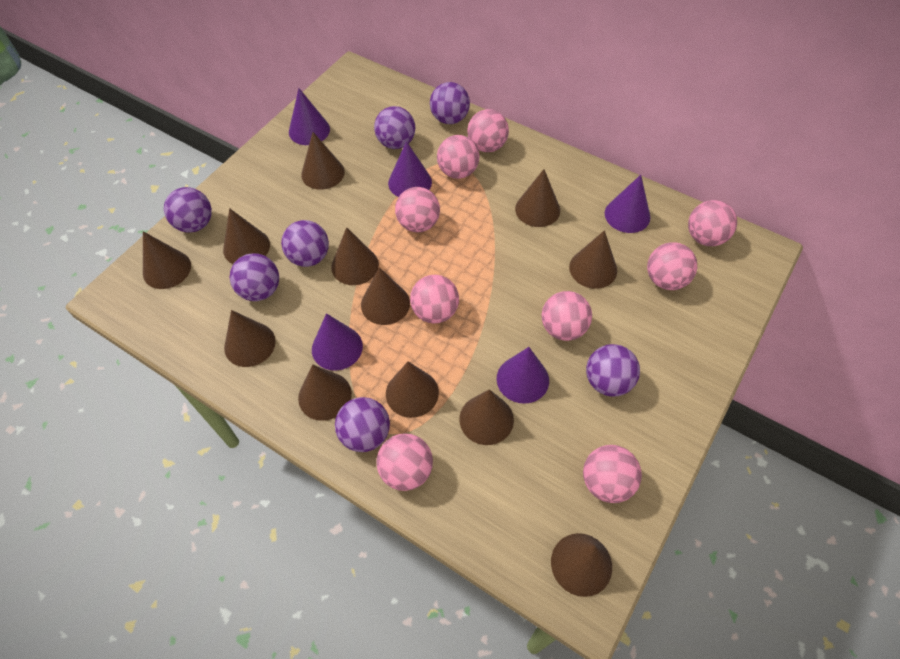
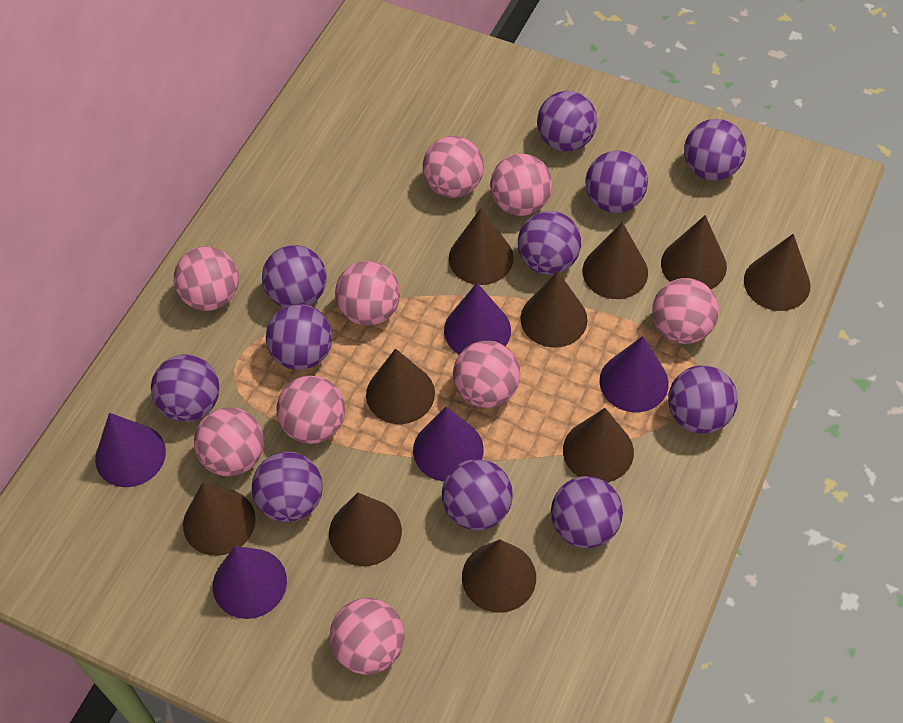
brown cone: [143,231,191,289] [223,208,270,264] [224,310,276,367] [298,364,352,421] [301,132,345,190] [331,227,379,285] [361,267,410,325] [386,361,439,418] [459,389,514,445] [515,169,560,227] [551,533,612,597] [569,230,617,289] = 12 -> [183,482,256,556] [329,493,402,566] [366,348,435,424] [449,208,514,285] [462,539,536,613] [520,271,587,348] [563,408,634,482] [582,222,648,299] [661,215,727,289] [744,234,811,311] = 10
purple ball: [164,187,212,233] [230,253,279,301] [281,220,329,267] [335,397,390,452] [374,106,416,149] [430,82,470,124] [586,344,640,397] = 7 -> [151,354,220,422] [252,452,323,522] [262,245,327,307] [266,304,332,370] [442,459,513,530] [518,211,581,275] [537,91,597,152] [551,476,623,548] [585,151,648,213] [668,365,738,434] [684,119,746,181] = 11

